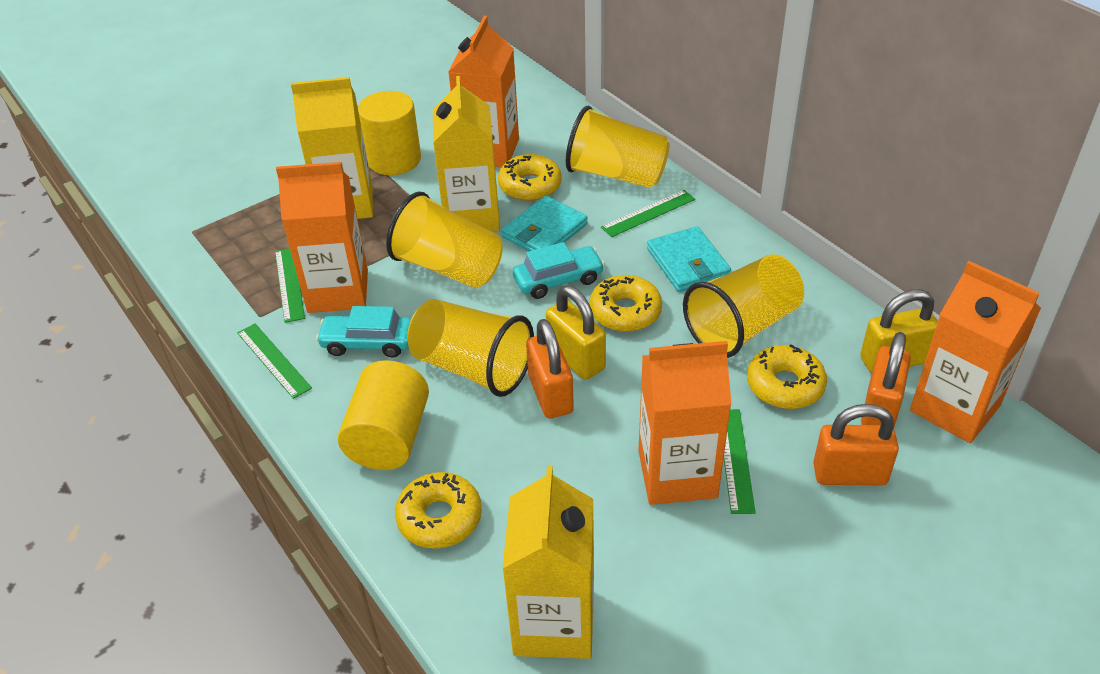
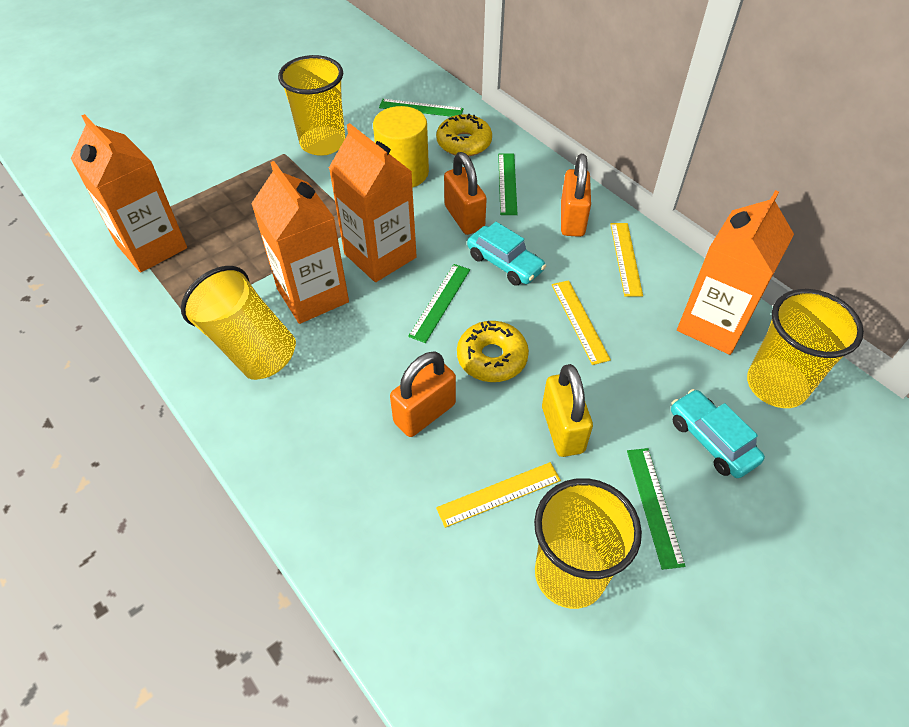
turquoise wallet: [501,195,588,251] [647,226,731,292] = 2 -> none = 0
yellow carton: [291,77,373,219] [433,76,500,231] [502,465,594,659] = 3 -> none = 0
yellow cylinder: [338,360,429,470] [358,91,421,175] = 2 -> [373,106,429,188] = 1
yellow donut: [395,472,482,549] [498,154,562,201] [589,275,662,332] [747,344,827,409] = 4 -> [436,114,492,156] [457,321,529,382] = 2
yellow padlock: [546,285,606,380] [860,289,938,373] = 2 -> [542,364,593,457] = 1
yellow ruler: none = 0 -> [436,462,561,528] [552,280,611,365] [610,223,643,297] = 3

